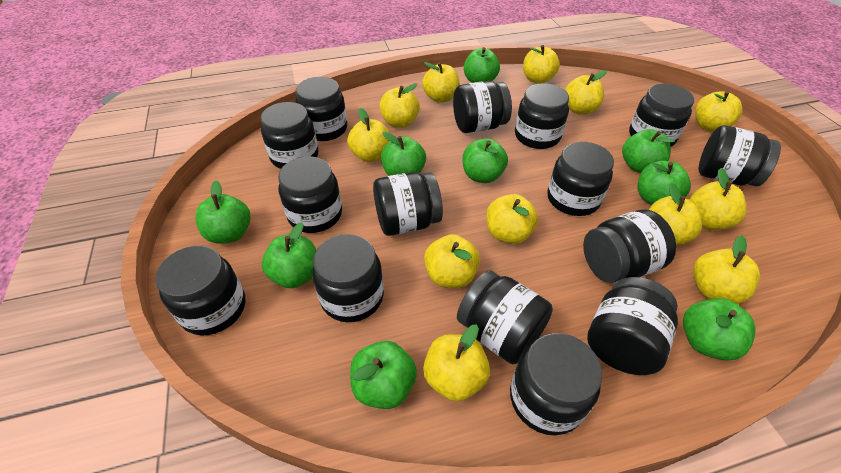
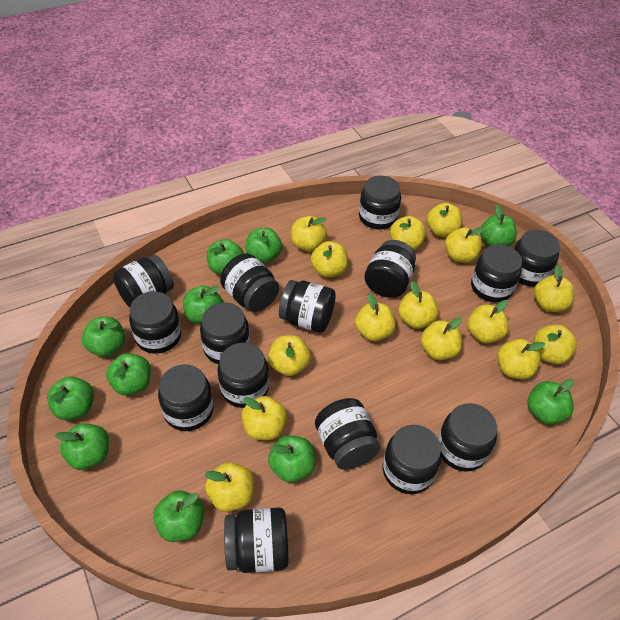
green apple: [196,180,251,244] [262,222,316,288] [350,341,417,409] [381,132,426,176] [463,138,508,183] [464,47,500,83] [622,129,675,173] [637,161,691,205] [683,298,756,361] = 9 -> [47,376,94,420] [55,423,109,470] [82,317,125,357] [106,353,151,396] [153,490,204,542] [183,286,223,324] [207,239,244,275] [245,227,282,263] [268,435,315,483] [480,205,517,246] [527,379,574,424] = 11
yellow apple: [347,108,389,162] [380,83,420,128] [422,62,460,103] [423,325,490,401] [424,234,480,288] [486,194,538,244] [523,45,560,84] [565,70,607,115] [649,183,702,245] [689,168,746,230] [693,235,760,304] [695,91,742,132] = 12 -> [205,462,254,512] [242,396,287,440] [268,335,311,376] [291,216,327,251] [311,241,348,278] [355,293,396,341] [390,216,426,250] [398,281,439,329] [421,317,462,360] [427,203,462,237] [445,227,485,263] [467,300,509,343] [497,339,545,380] [534,265,574,312] [534,325,577,364] = 15

